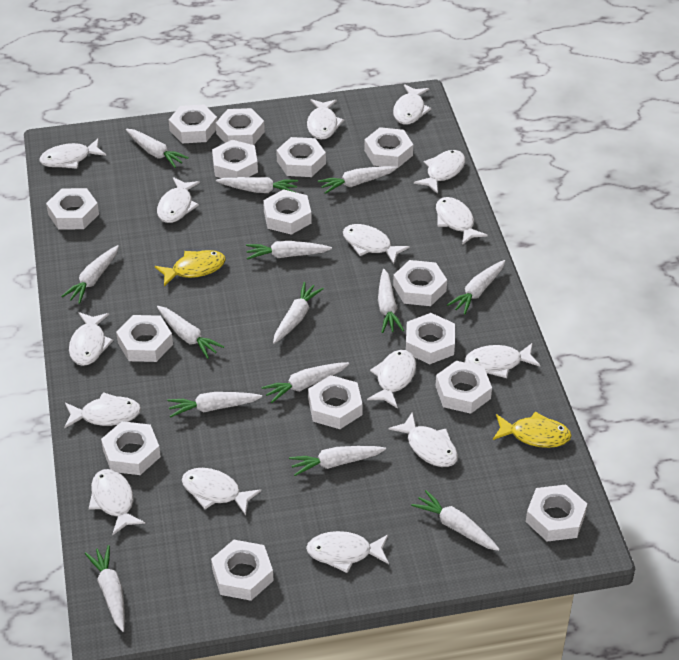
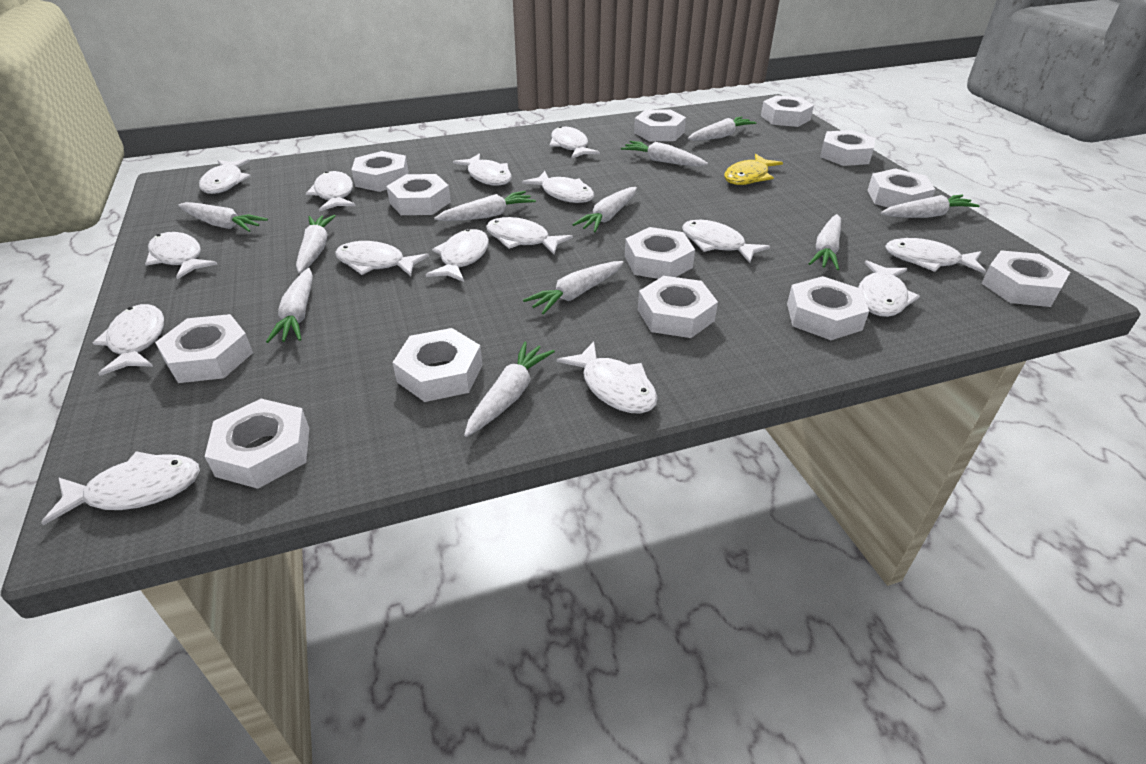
white carrot: [61,245,119,304] [85,545,125,632] [126,129,189,168] [157,306,224,359] [167,392,262,418] [216,177,298,193] [246,241,332,260] [261,362,349,403] [273,282,324,344] [289,446,386,476] [318,166,397,194] [378,269,404,333] [411,490,500,551] [447,260,505,315] = 14 -> [178,202,268,232] [266,268,313,343] [296,215,336,274] [434,191,536,221] [464,342,555,437] [523,261,624,315] [572,187,637,232] [621,141,708,166] [688,116,756,141] [809,214,841,270] [881,195,980,218] = 11
white nut: [46,188,99,229] [101,421,161,475] [116,315,173,362] [169,105,217,143] [211,540,274,601] [212,140,258,178] [216,108,265,145] [263,189,312,235] [276,137,326,177] [308,375,363,429] [364,127,413,168] [393,260,447,306] [406,313,455,364] [435,361,492,414] [526,485,587,542] = 15 -> [155,314,253,383] [205,399,309,489] [351,151,408,192] [386,174,451,215] [393,328,483,402] [625,227,695,279] [634,109,686,141] [638,276,718,338] [761,95,814,127] [787,276,869,340] [820,130,875,166] [867,168,935,208] [981,250,1070,307] = 13
yellow fish: [155,250,226,286] [493,412,572,448] = 2 -> [724,154,783,185] = 1

